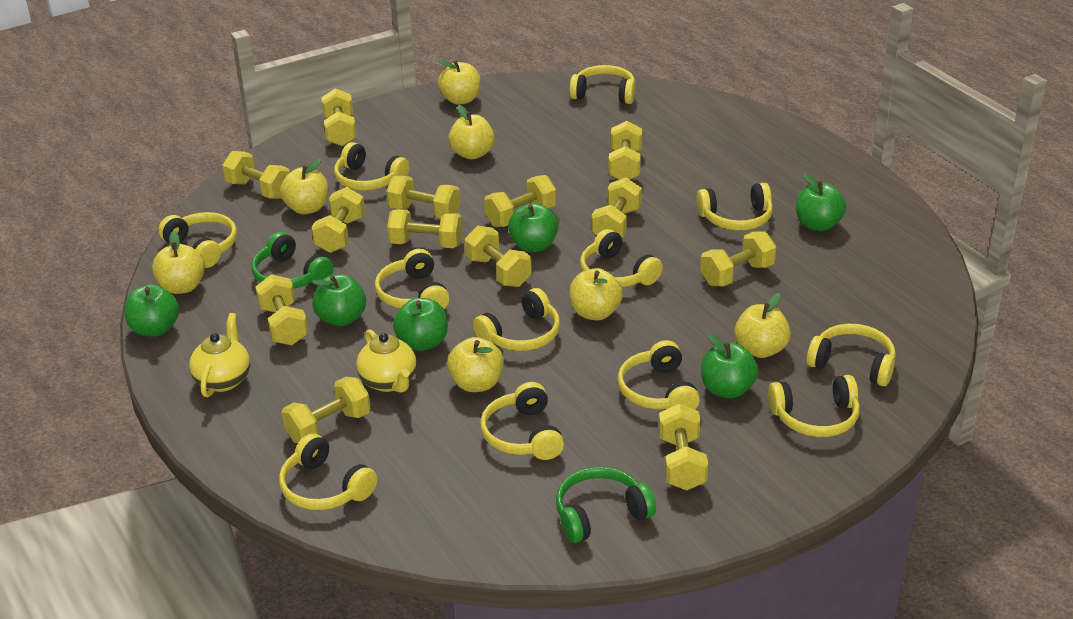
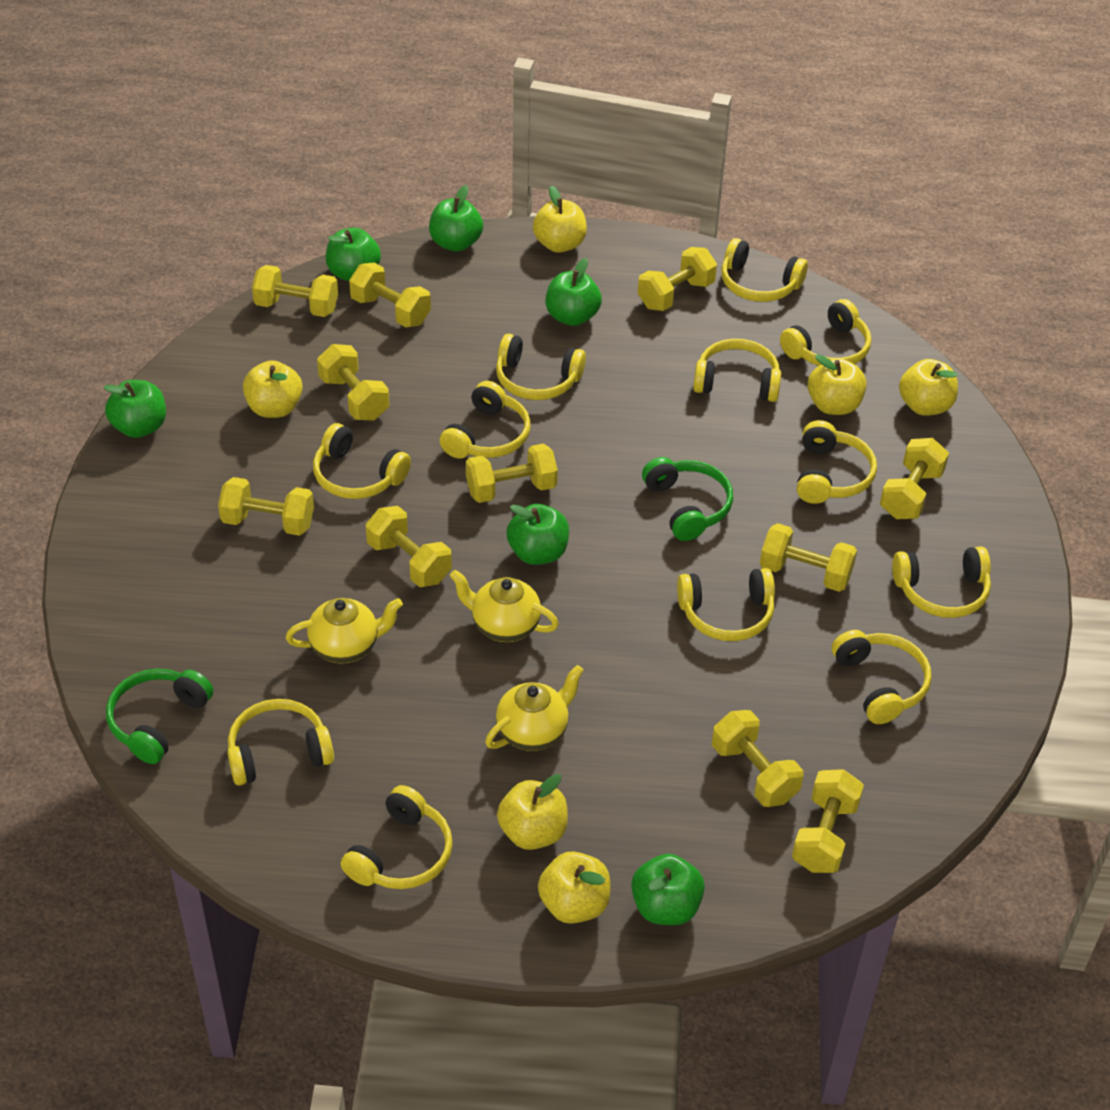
yellow apple: [152,230,205,294] [280,159,328,214] [438,60,481,105] [447,337,504,392] [448,105,495,159] [570,268,623,320] [734,293,791,358] = 7 -> [243,360,303,418] [497,774,568,850] [533,186,587,253] [538,851,610,924] [808,354,867,415] [899,359,958,416] = 6
yellow dumbbell: [222,151,290,199] [255,274,308,345] [282,377,371,443] [311,187,365,253] [321,88,356,146] [386,175,461,218] [387,209,463,248] [465,226,532,287] [484,175,556,227] [591,177,642,238] [608,121,642,180] [658,404,708,490] [700,231,776,286] = 13 -> [218,477,314,536] [252,265,338,317] [317,344,389,420] [349,263,431,327] [366,506,452,587] [466,444,558,503] [638,247,717,311] [712,710,804,807] [760,523,857,592] [792,769,864,873] [880,438,949,519] = 11
yellow teapot: [189,313,250,397] [356,329,417,393] = 2 -> [285,598,403,664] [450,570,559,642] [485,665,584,751] = 3

